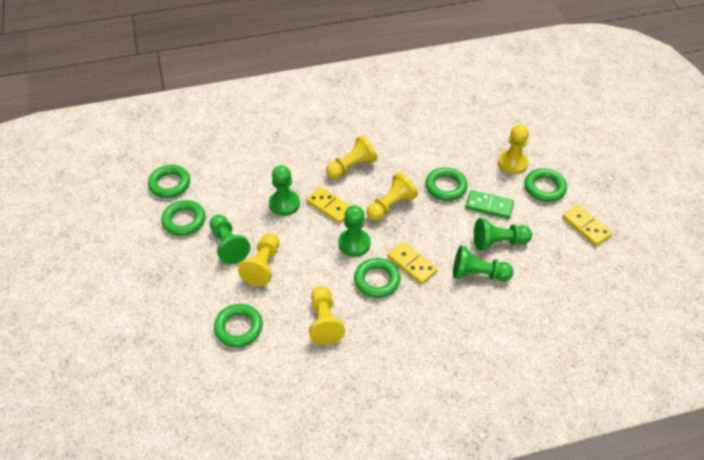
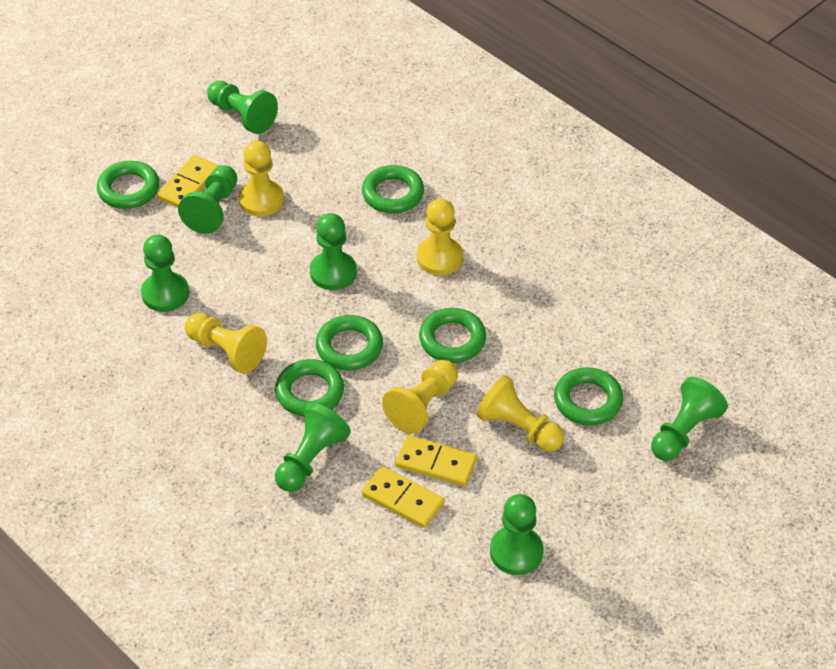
green domino: [465,190,514,219] = 1 -> none = 0
green pawn: [210,215,250,264] [269,165,300,216] [338,205,370,257] [453,245,513,282] [474,218,532,251] = 5 -> [141,234,189,312] [178,165,237,234] [207,81,278,134] [275,403,351,492] [310,213,357,290] [490,494,543,575] [651,377,728,461] = 7

